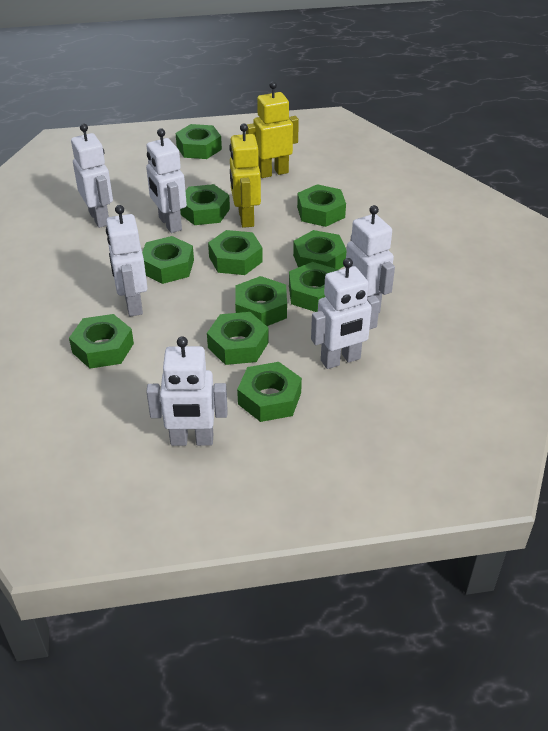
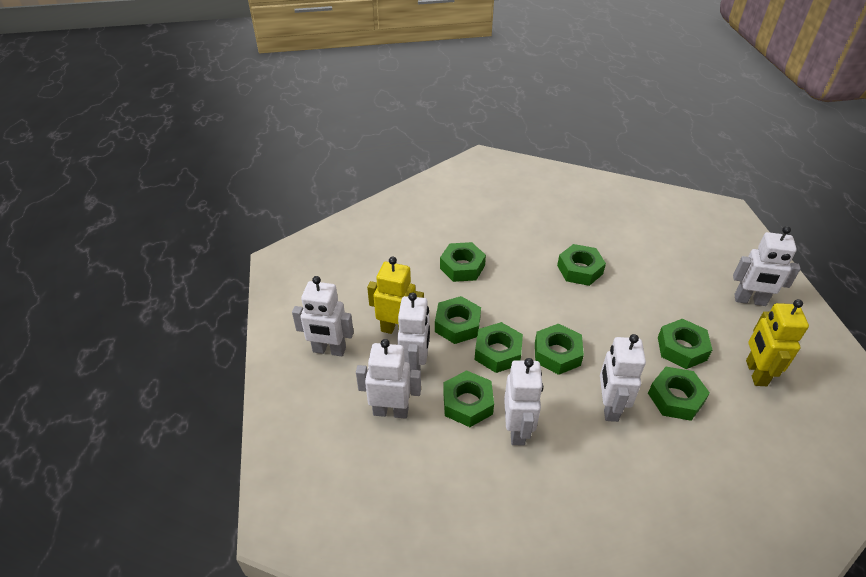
green nut: [69,314,134,369] [142,236,194,284] [176,124,222,159] [180,184,230,225] [207,312,269,365] [208,230,263,275] [235,276,287,326] [237,362,302,422] [289,262,338,312] [293,230,347,270] [297,184,346,227] = 11 -> [435,296,481,344] [440,242,486,282] [443,370,494,427] [475,322,523,373] [535,323,584,375] [557,244,606,286] [648,367,710,421] [658,319,712,369] = 8

